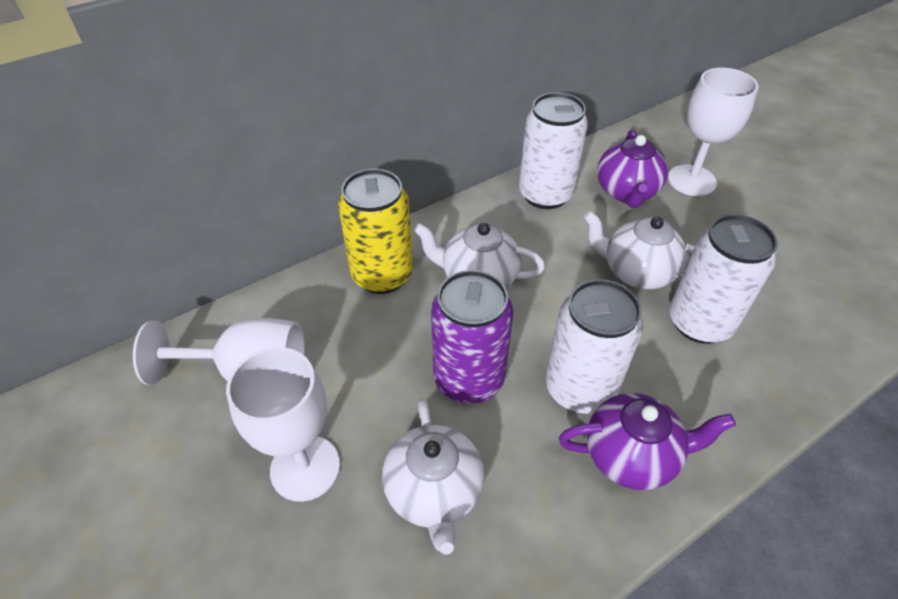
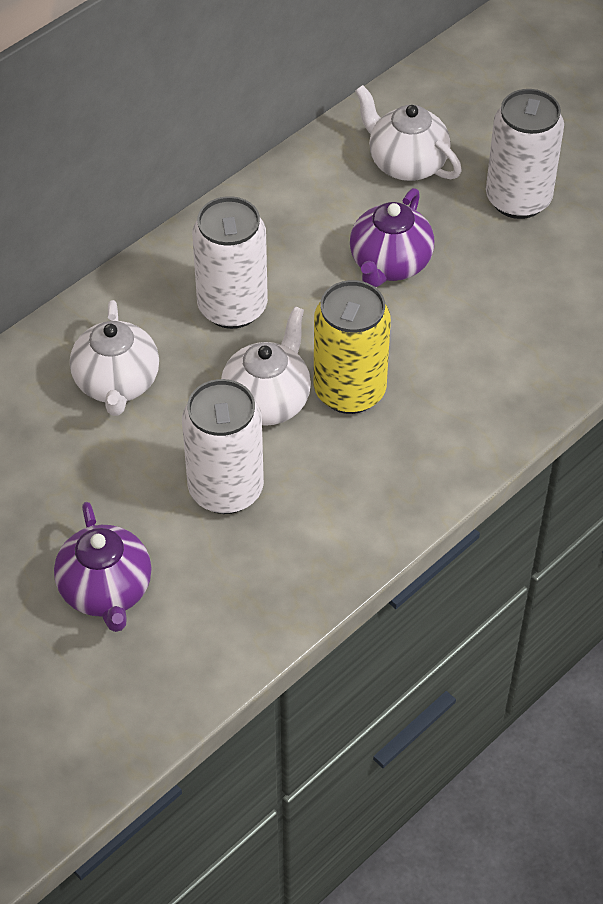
purple can: [431,270,513,404] = 1 -> none = 0
white goblet: [133,318,305,385] [226,347,340,502] [668,68,758,196] = 3 -> none = 0

